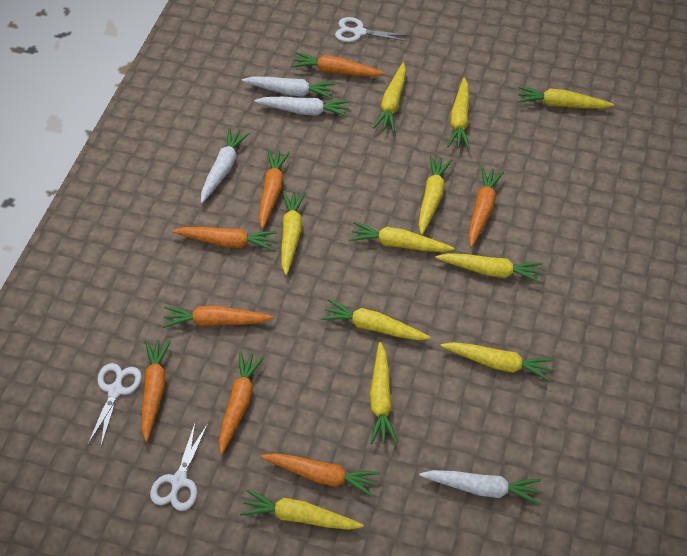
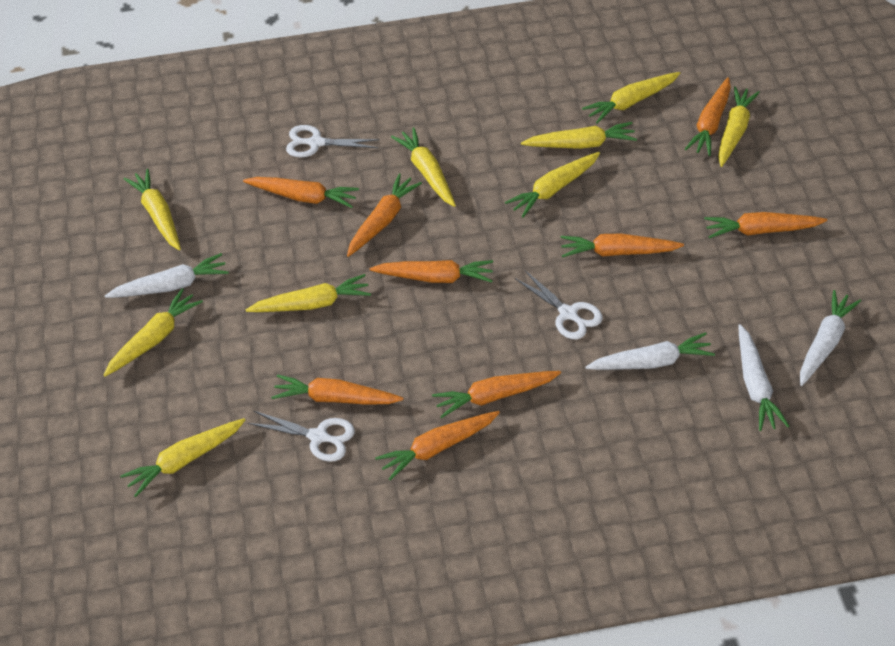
orange carrot: [142,340,171,442] [162,306,273,328] [172,227,277,251] [219,351,265,454] [259,149,290,229] [261,453,380,497] [291,52,384,77] [469,167,504,247] = 8 -> [243,177,359,208] [272,374,403,404] [347,173,422,257] [370,260,493,283] [375,411,500,480] [432,371,561,418] [561,234,684,257] [685,77,731,156] [704,212,827,238] = 9
yellow carrot: [240,489,364,530] [281,191,306,275] [321,299,431,340] [349,222,455,252] [370,342,398,444] [373,63,406,132] [419,155,452,235] [435,253,543,283] [441,342,554,381] [447,77,470,149] [517,86,614,109] = 11 -> [104,288,203,377] [120,418,245,497] [123,169,181,250] [246,274,371,312] [391,127,456,207] [505,152,600,218] [521,122,637,149] [582,72,680,124] [718,86,760,167] = 9

